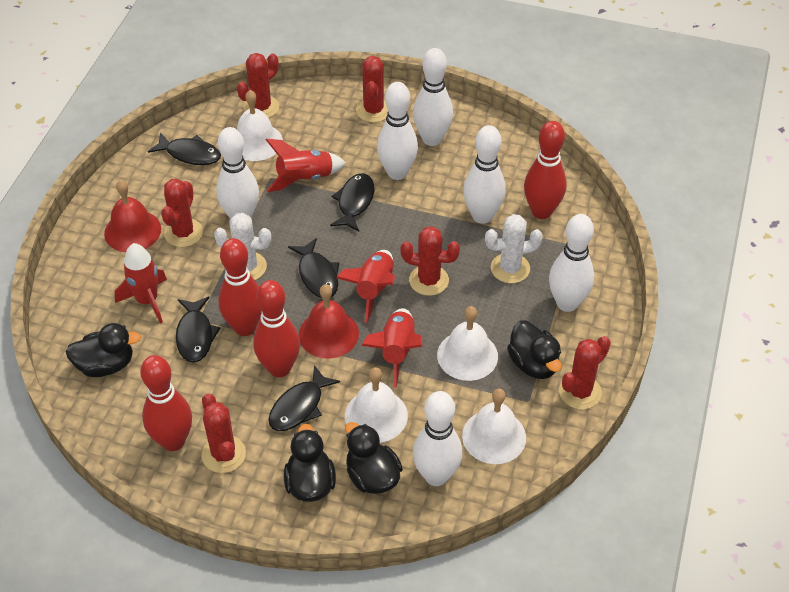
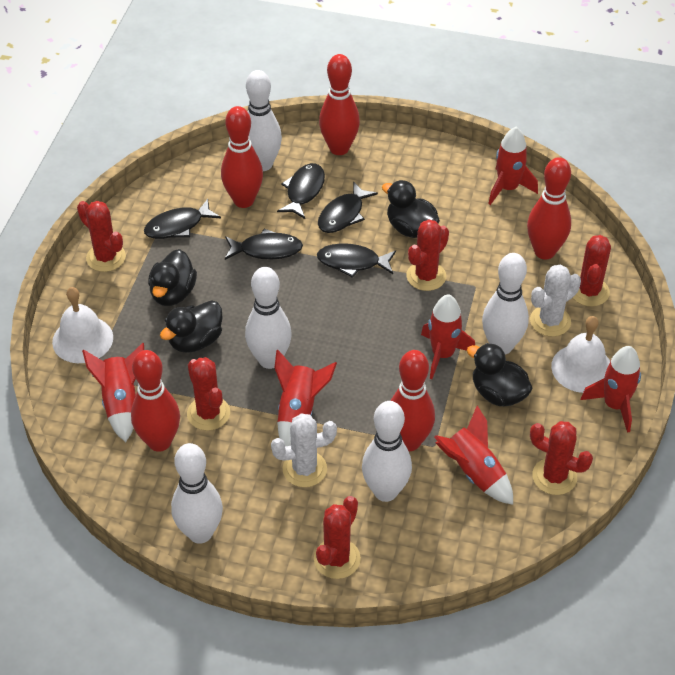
red bell: [104,180,161,252] [299,284,359,359] = 2 -> none = 0
red bowling pin: [140,355,192,451] [218,238,262,336] [253,280,300,377] [524,121,567,219] = 4 -> [131,350,180,452] [221,106,263,208] [319,54,360,155] [391,350,435,451] [527,157,571,259] = 5
red rocket: [115,243,167,323] [266,139,346,192] [336,250,395,323] [361,308,422,388] = 4 -> [82,343,144,442] [274,350,337,446] [421,294,475,379] [434,406,513,505] [488,127,538,205] [581,346,641,433] = 6
white bell: [237,90,283,161] [345,367,408,443] [437,306,498,381] [462,389,526,464] = 4 -> [52,287,113,363] [551,316,610,393] = 2
white bowling pin: [216,127,259,219] [377,82,418,180] [413,48,453,146] [413,391,462,486] [463,125,506,224] [549,214,594,312] = 6 -> [171,443,223,544] [245,267,292,369] [246,70,282,171] [362,401,412,502] [482,253,529,355] = 5

